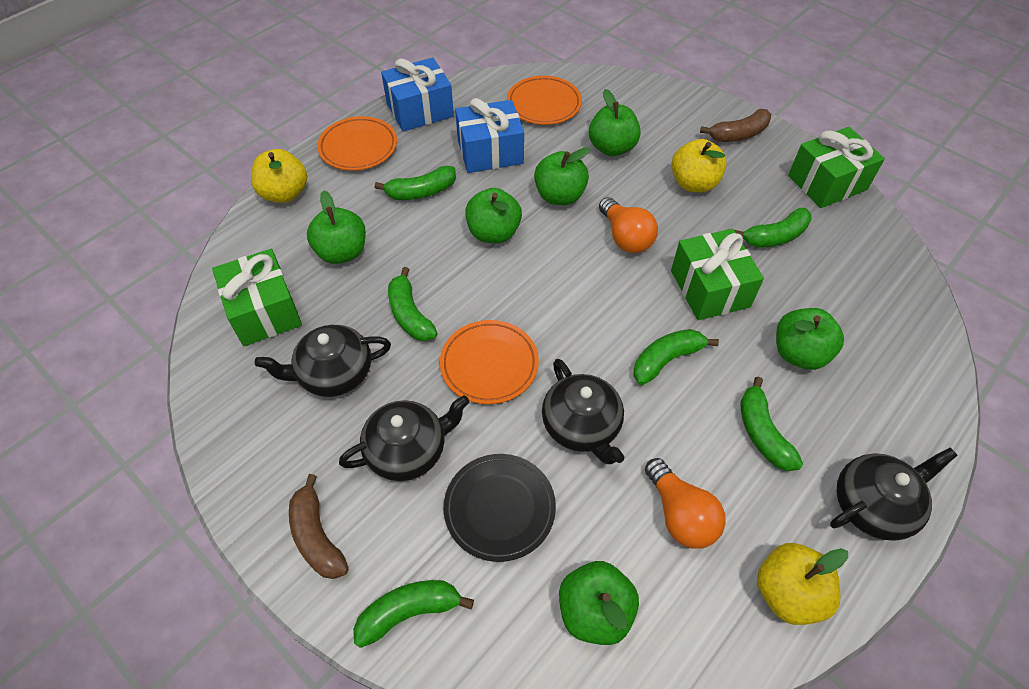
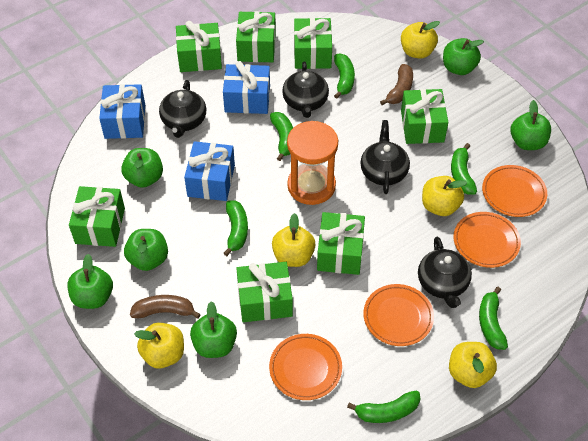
black plate: [444,454,556,562] = 1 -> none = 0
blue gift: [381,58,454,132] [455,98,524,173] = 2 -> [99,84,145,139] [184,141,235,201] [223,61,270,114] = 3
green gift: [212,249,302,346] [671,229,764,320] [788,127,885,208] = 3 -> [69,186,125,247] [176,21,222,72] [236,11,276,62] [236,262,293,322] [294,18,332,69] [317,212,365,275] [401,89,448,144] = 7
orange hourglass: none = 0 -> [287,121,338,205] = 1
orange light bulb: [599,197,658,253] [645,458,726,549] = 2 -> none = 0
orange plate: [317,116,397,171] [440,320,539,404] [507,76,582,125] = 3 -> [269,334,342,400] [363,284,434,346] [453,212,521,268] [482,165,547,217] = 4
yellow apple: [251,149,307,203] [671,139,727,192] [757,543,848,625] = 3 -> [134,323,184,369] [272,213,315,267] [401,21,440,58] [422,176,467,216] [449,342,497,388] = 5

